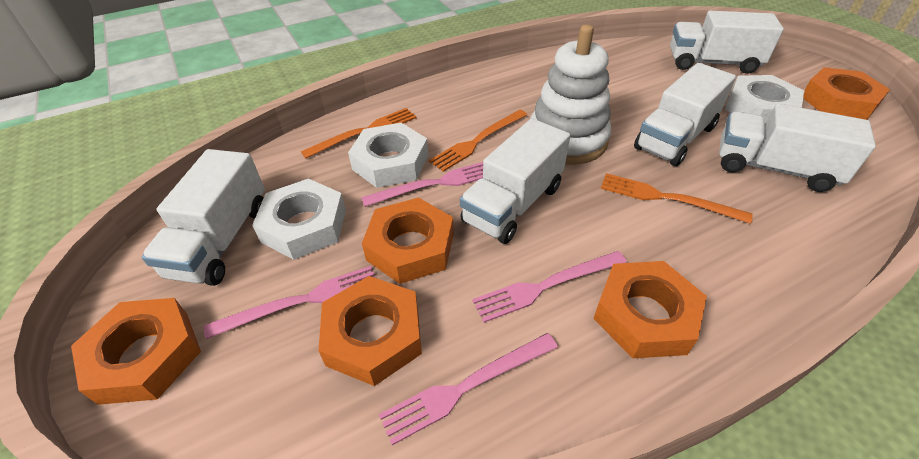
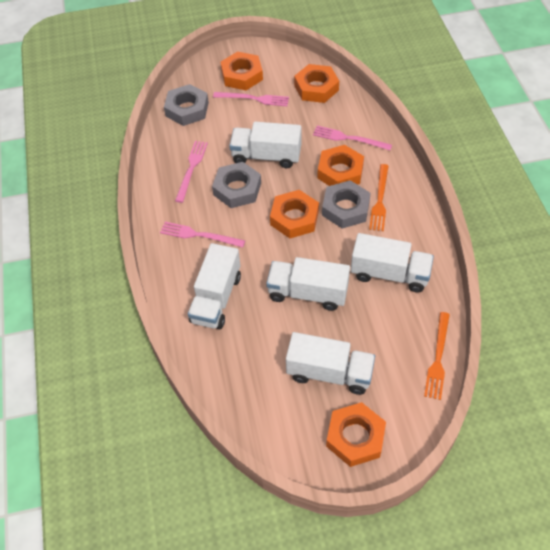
grey nut: none = 0 -> [164,84,209,126] [212,162,261,208] [322,180,371,229] = 3
orange fork: [301,108,417,158] [429,110,527,172] [601,173,753,224] = 3 -> [369,164,388,231] [424,312,450,400] = 2
white nut: [252,178,346,260] [348,123,428,188] [725,75,804,123] = 3 -> none = 0
white stacking toy: [530,25,611,164] = 1 -> none = 0

